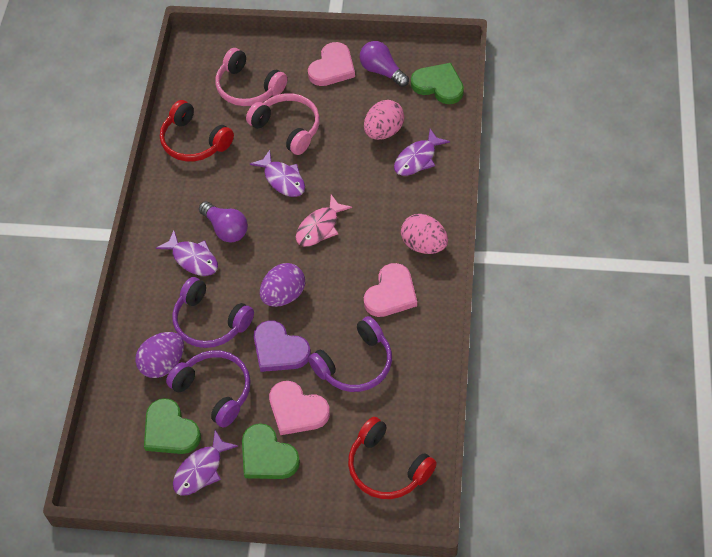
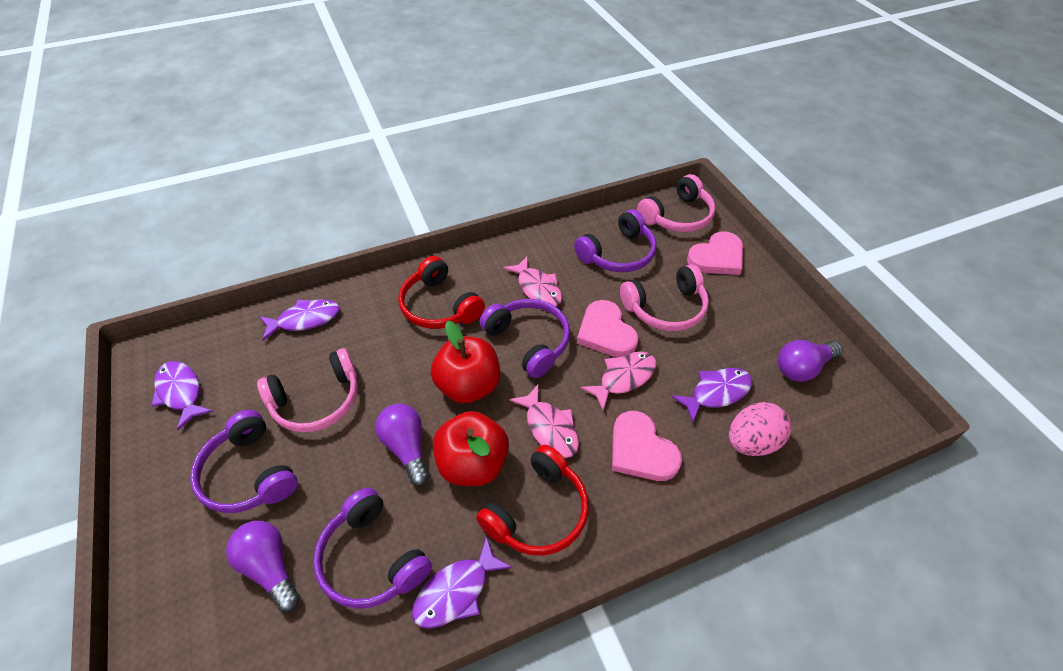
green heart: [144,398,201,454] [242,423,300,479] [411,63,464,104] = 3 -> none = 0
pink egg: [364,100,404,140] [401,214,448,254] = 2 -> [729,402,792,456] = 1
pink fish: [296,195,352,247] = 1 -> [503,256,562,307] [509,385,579,458] [580,351,656,411] = 3
pink headphones: [215,48,287,106] [246,93,320,155] = 2 -> [257,348,358,432] [620,264,709,331] [637,174,715,232] = 3
purple egg: [135,332,184,378] [260,263,305,307] = 2 -> none = 0
purple headphones: [166,350,251,428] [173,277,254,348] [308,316,392,392] = 3 -> [190,410,298,513] [313,487,432,609] [479,299,570,378] [574,209,657,272] = 4
purple heart: [254,321,311,372] = 1 -> none = 0
purple light bulb: [199,201,248,243] [360,41,409,87] = 2 -> [226,521,300,612] [376,404,429,486] [778,340,843,382] = 3
red apple: none = 0 -> [431,321,500,403] [433,411,509,486] = 2

